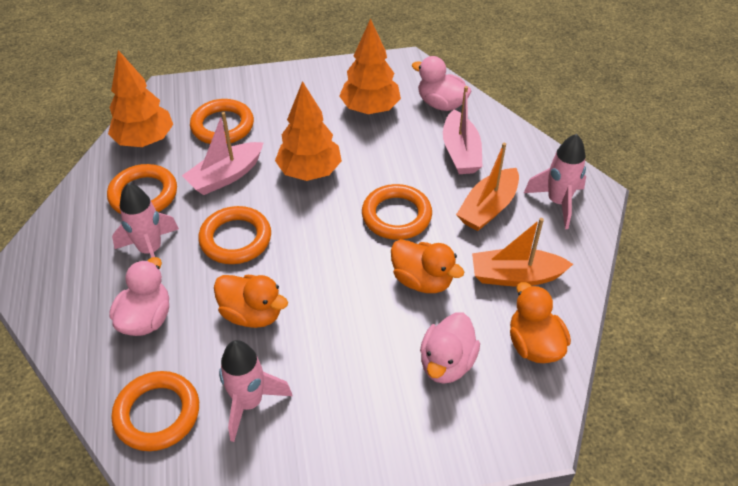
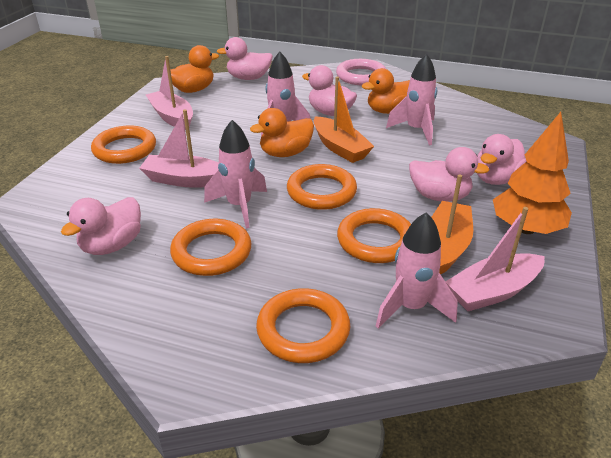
orange tree: [108,50,173,147] [275,81,342,181] [339,18,401,114] = 3 -> [493,112,572,234] = 1
pink boat: [182,112,264,195] [443,86,482,174] = 2 -> [139,109,219,188] [146,56,193,130] [445,207,545,311] = 3
pink duck: [109,257,169,336] [412,56,471,111] [420,312,480,384] = 3 -> [61,197,141,255] [217,37,273,80] [302,65,357,116] [409,147,489,202] [477,134,527,185] = 5
pink ring: none = 0 -> [336,59,386,85] = 1
pink rocket: [112,183,179,278] [219,340,292,442] [524,134,586,229] = 3 -> [204,120,267,228] [261,52,310,136] [376,212,458,329] [386,54,437,145] = 4

